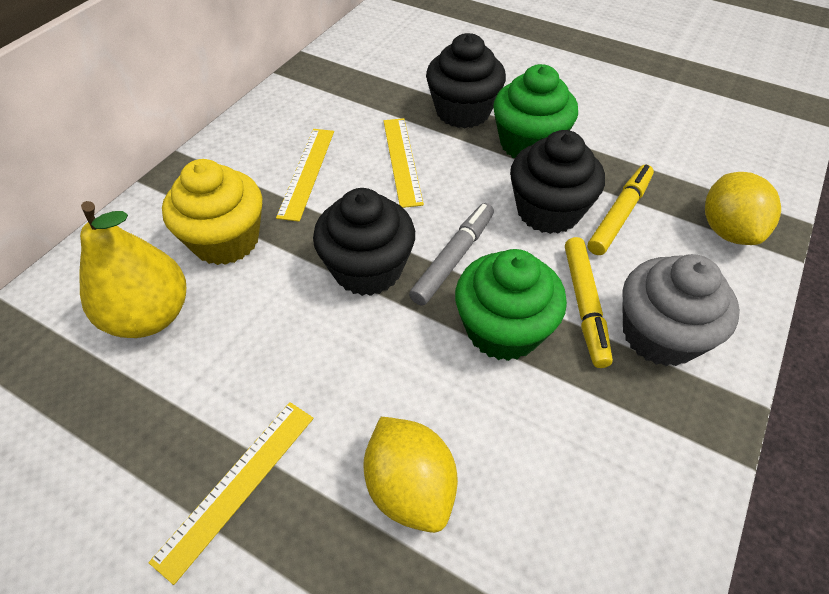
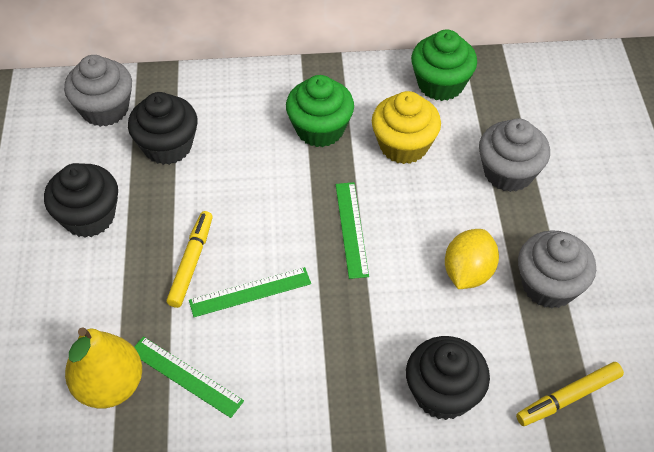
green ruler: none = 0 -> [134,337,244,418] [189,267,311,317] [336,182,369,279] = 3
grey cupcake: [622,254,740,366] = 1 -> [64,55,132,127] [479,118,550,192] [518,230,596,308] = 3
grey marker: [409,203,494,306] = 1 -> none = 0
yellow lemon: [363,417,458,533] [705,172,781,245] = 2 -> [445,229,499,289] = 1
yellow ruler: [149,402,314,585] [276,129,334,222] [384,118,424,208] = 3 -> none = 0

